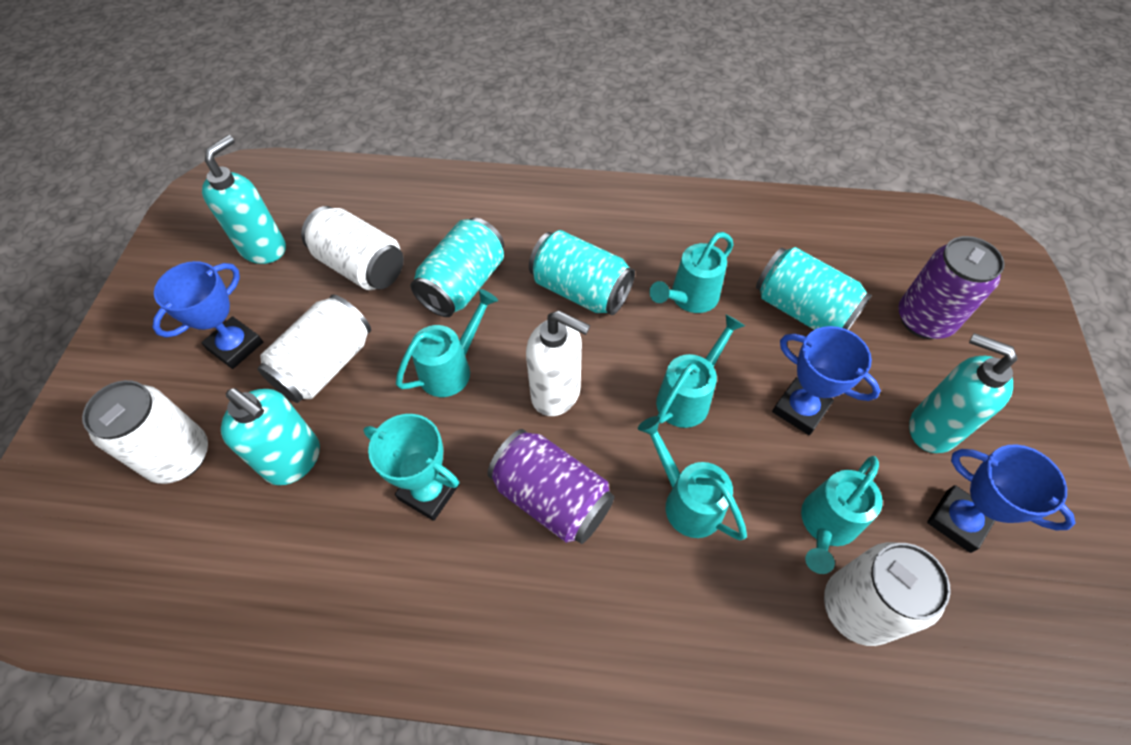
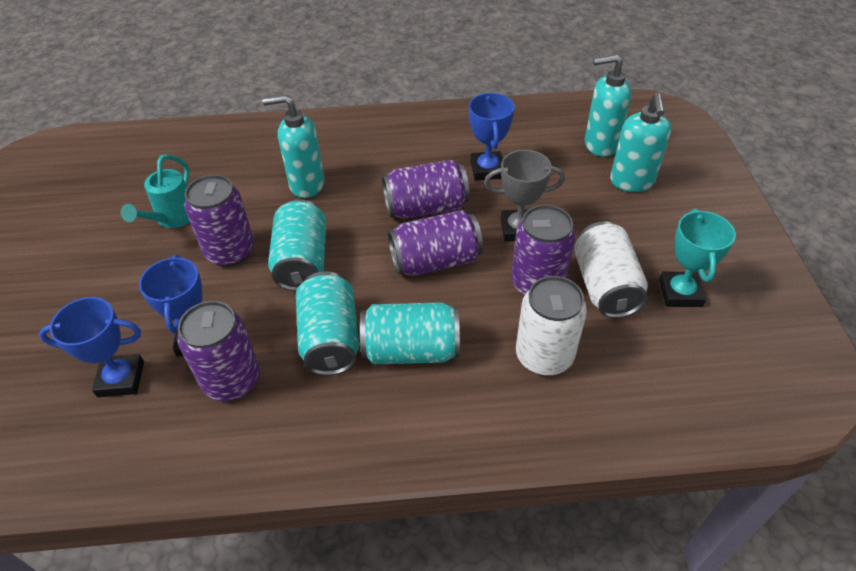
grey trophy: none = 0 -> [484,150,565,242] = 1
purple can: [488,429,614,544] [898,236,1005,339] = 2 -> [177,301,260,401] [184,175,254,267] [382,160,469,219] [388,210,483,276] [511,205,576,296] = 5
turquoise watering can: [396,289,498,397] [638,416,747,540] [650,232,734,313] [656,314,745,428] [801,456,883,574] = 5 -> [121,154,190,228] = 1
white can: [82,380,208,484] [257,295,371,403] [301,206,404,290] [824,542,951,646] = 4 -> [516,276,587,376] [574,221,648,318] = 2
white soap dispenser: [526,311,590,416] = 1 -> none = 0

